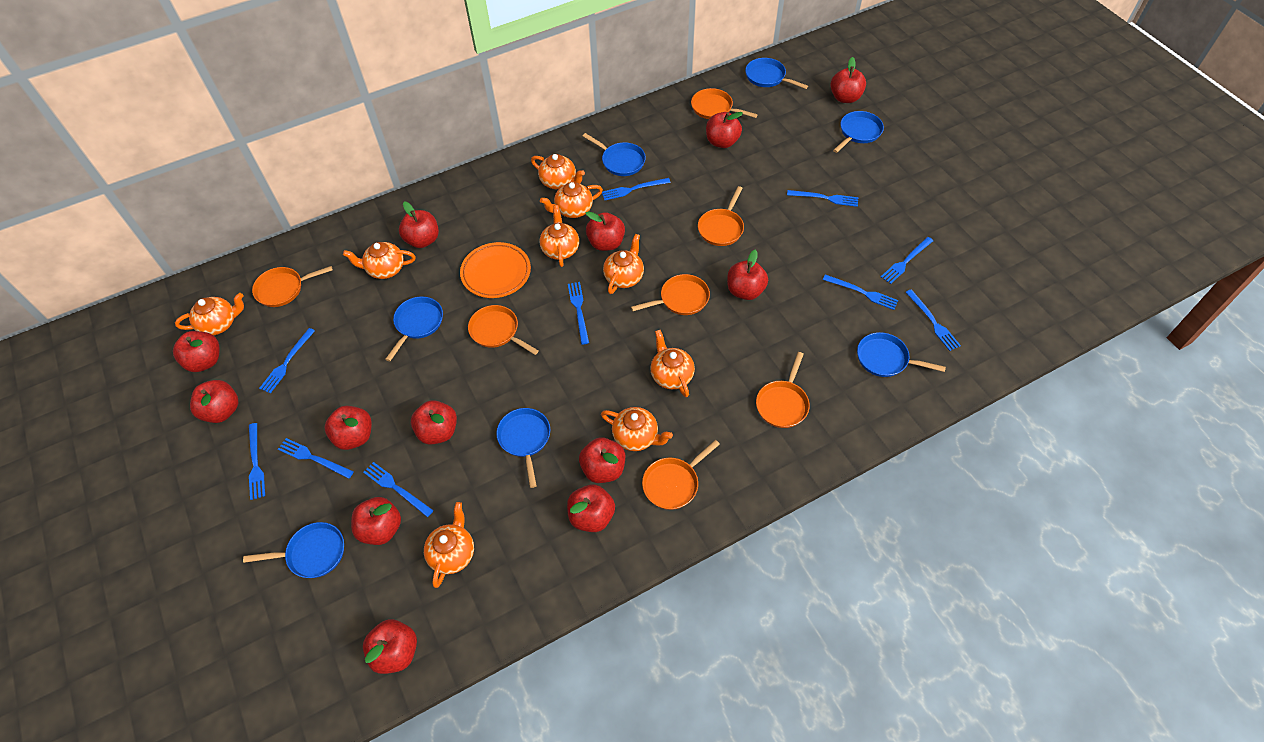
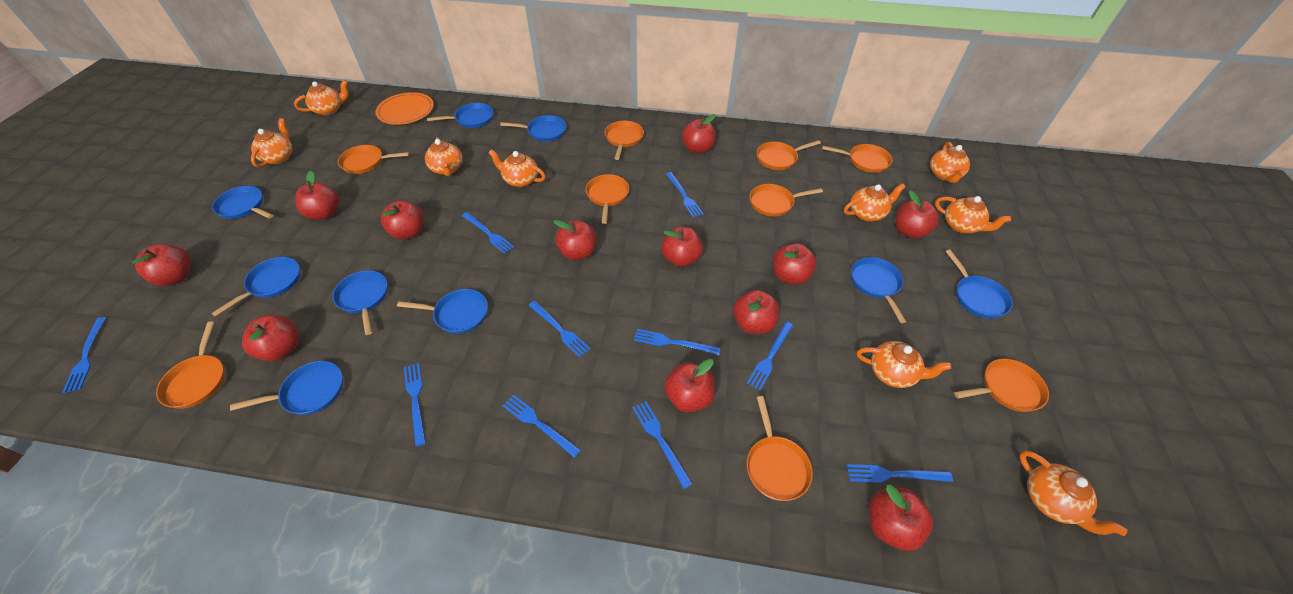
blue pan: [243,522,344,578] [385,297,443,361] [496,408,550,488] [583,133,646,176] [745,58,808,89] [833,111,884,153] [857,332,946,377] = 7 -> [211,257,301,317] [212,186,273,219] [230,361,343,415] [332,270,388,335] [397,289,488,334] [427,103,493,128] [500,115,567,142] [851,257,906,323] [945,250,1013,319] = 9
orange pan: [252,266,333,307] [468,305,539,355] [631,274,710,315] [642,440,720,510] [691,88,758,119] [698,186,744,246] [756,352,810,428] = 7 -> [156,322,225,409] [338,145,409,174] [586,174,629,224] [604,121,644,160] [747,396,813,501] [750,184,823,217] [757,140,821,170] [822,144,893,173] [954,359,1049,412] = 9
red apple: [173,331,220,372] [190,380,238,423] [325,406,372,450] [351,497,401,545] [363,619,417,674] [399,202,439,248] [411,400,457,445] [567,485,615,532] [579,437,625,483] [586,211,625,251] [706,112,743,148] [727,250,768,300] [830,57,866,103] = 13 -> [132,244,191,286] [242,315,299,361] [295,171,340,220] [381,201,424,240] [553,220,596,260] [661,227,703,267] [664,359,715,412] [682,114,716,154] [733,290,779,334] [773,243,816,285] [869,485,933,551] [895,190,939,239] = 12

